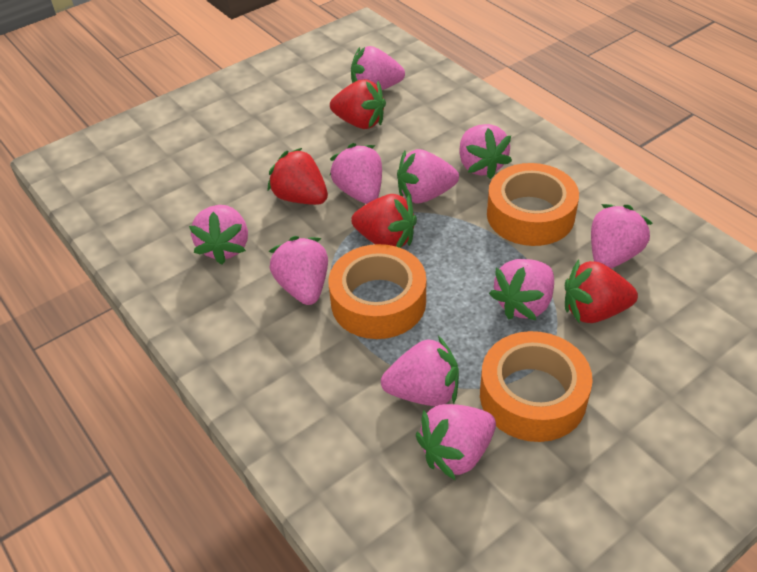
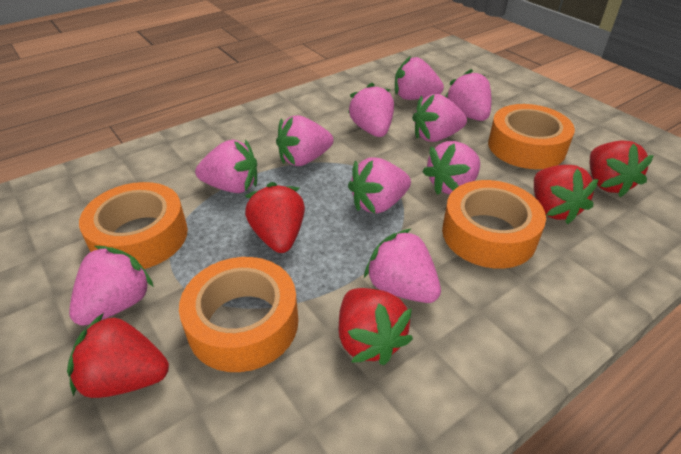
orange tape: [329,244,426,339] [480,331,593,442] [487,163,579,246] = 3 -> [79,182,188,269] [179,257,298,372] [442,180,546,269] [488,104,575,169] = 4
red strawberry: [267,148,328,205] [330,79,386,129] [351,194,417,248] [565,260,638,323] = 4 -> [67,313,169,398] [245,182,305,253] [339,288,413,365] [534,165,599,224] [590,140,654,197] = 5

